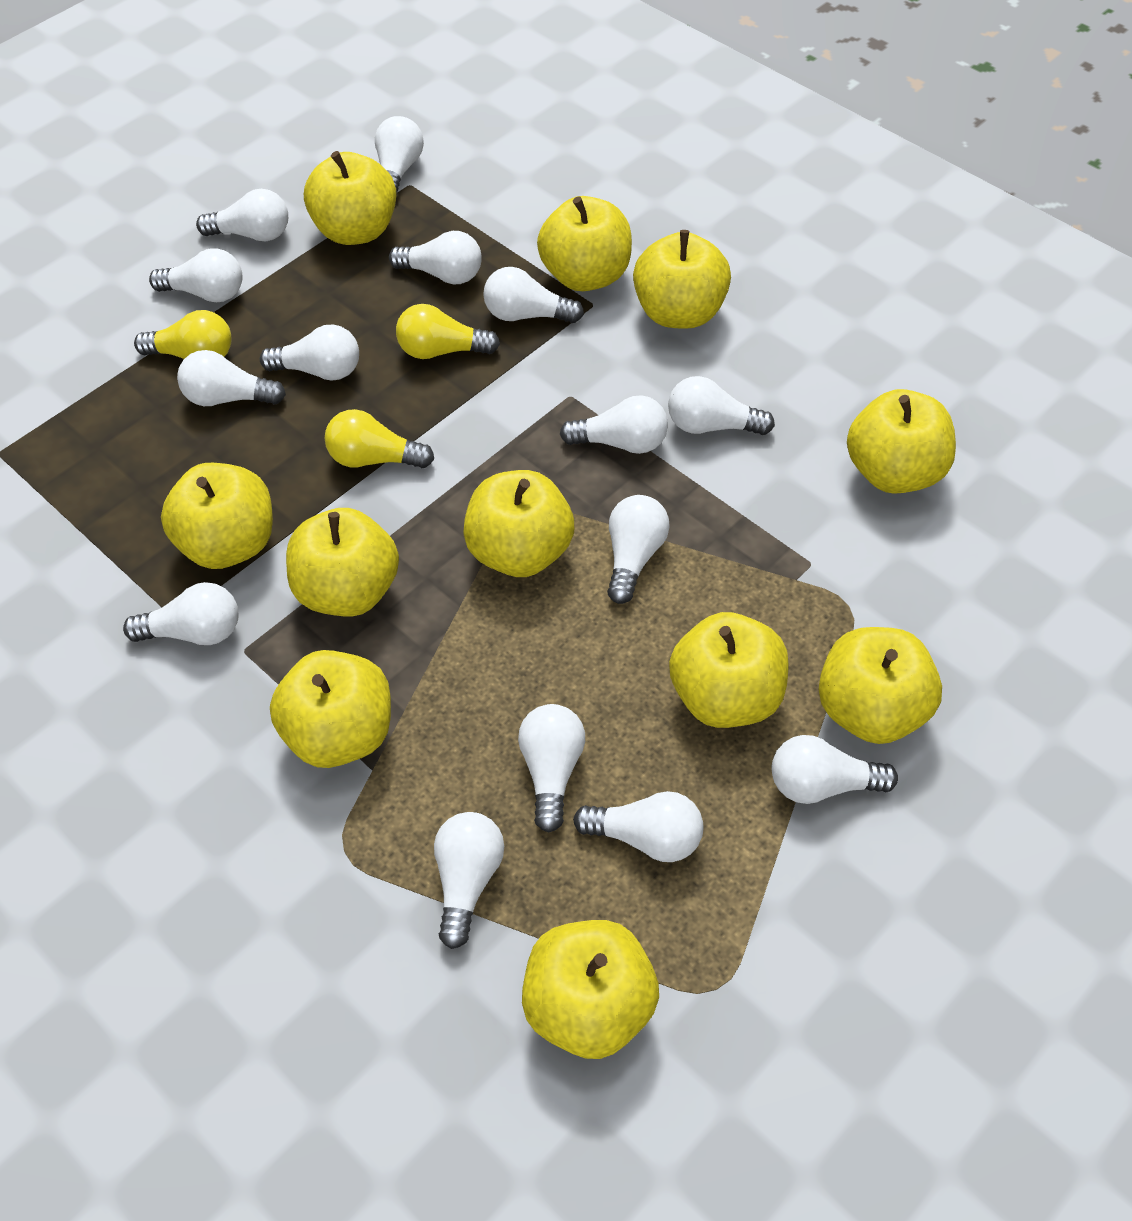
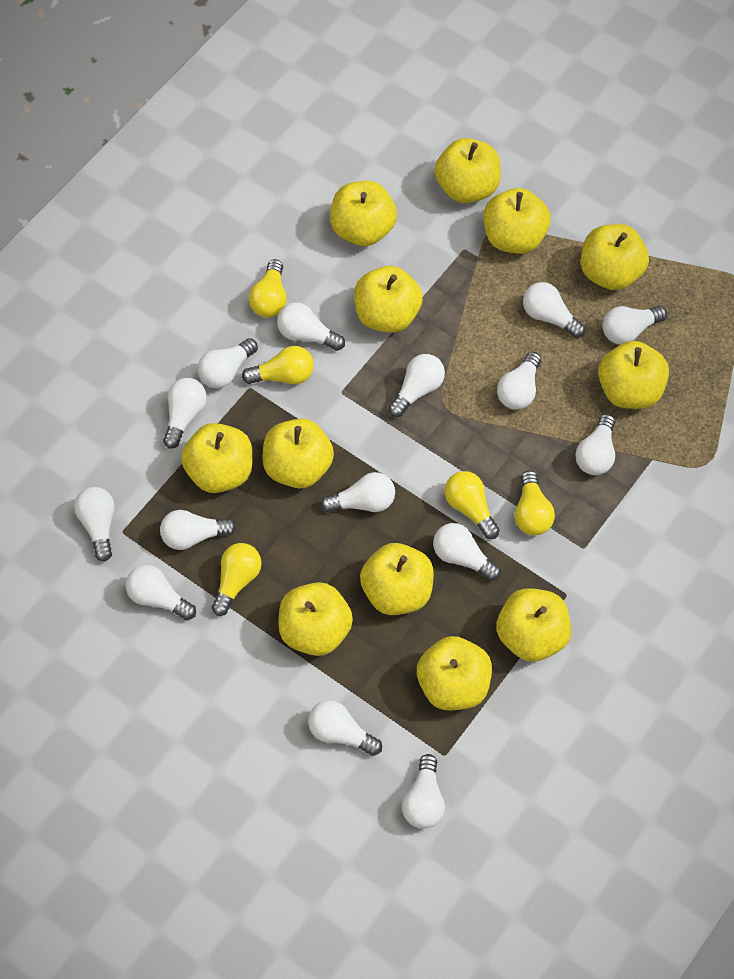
yellow apple: [161,463,273,569] [270,650,391,768] [286,508,399,617] [304,151,397,245] [463,470,574,577] [522,920,659,1059] [537,196,632,291] [633,230,731,329] [669,612,789,728] [818,627,942,744] [847,389,956,494] = 11 -> [181,423,252,493] [262,419,334,489] [278,582,353,656] [330,181,397,246] [354,266,423,333] [360,543,434,615] [417,636,492,710] [435,138,501,203] [484,188,551,254] [497,588,571,662] [581,224,649,290] [598,341,669,409] = 12
yellow light bulb: [134,310,232,359] [324,409,434,468] [396,304,500,359] = 3 -> [212,543,262,616] [242,346,314,384] [249,259,287,318] [445,471,500,539] [514,470,555,535] = 5

